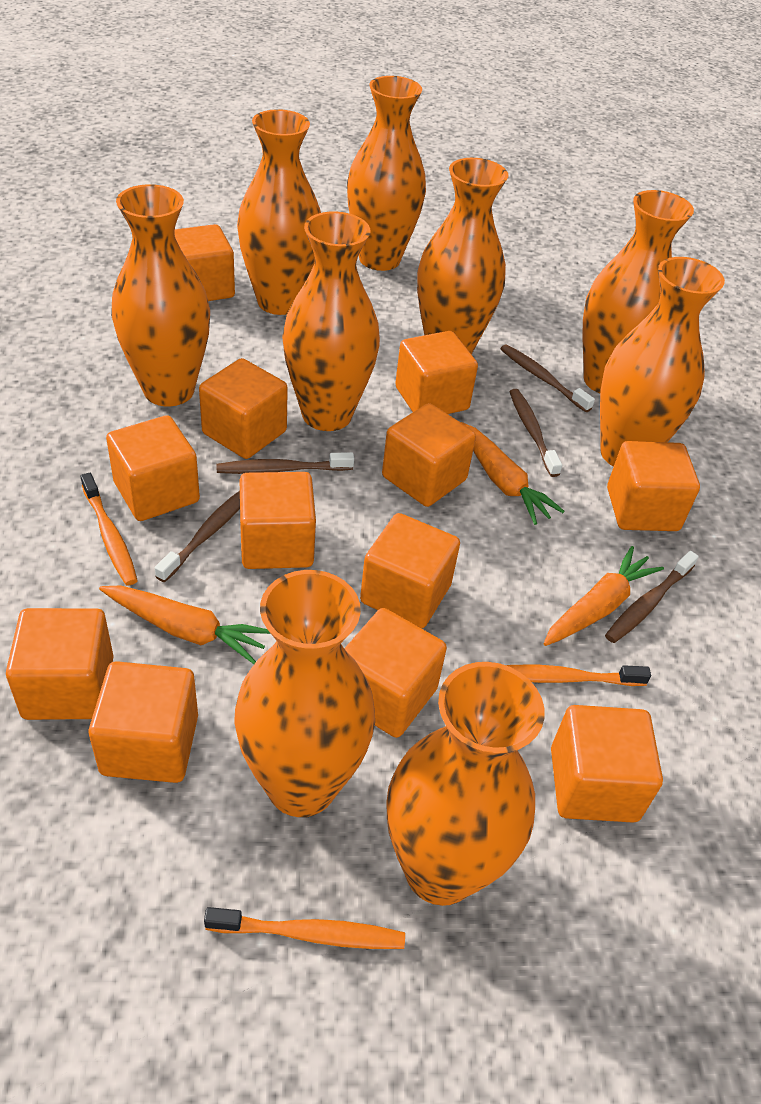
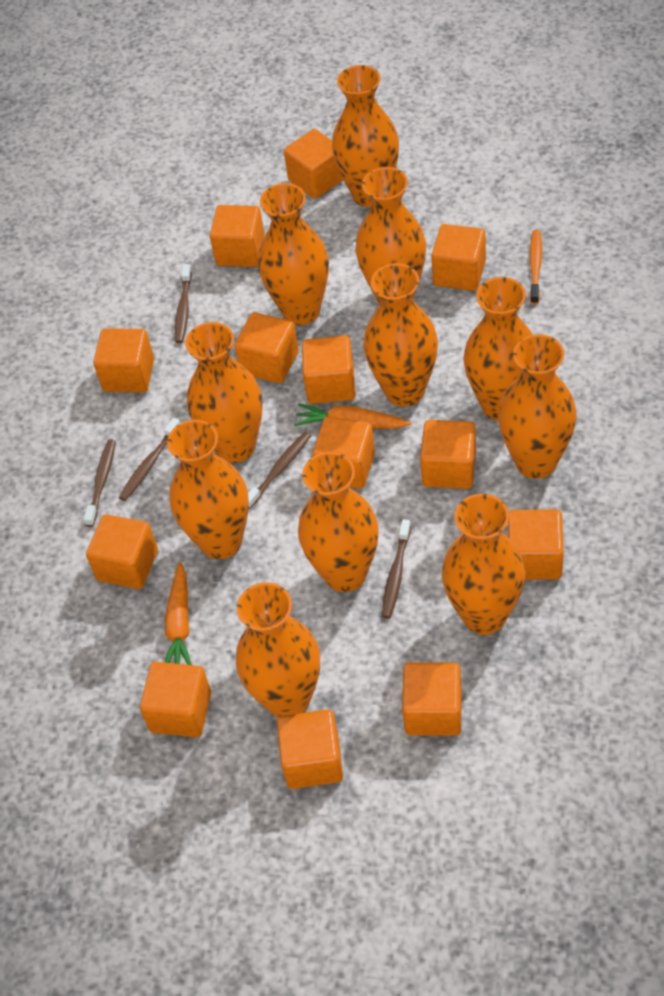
orange carrot: [99,585,271,664] [461,422,564,525] [543,546,664,646] = 3 -> [165,562,192,665] [294,403,411,429] = 2
orange cube: [6,608,114,720] [89,661,198,783] [106,415,200,521] [174,224,235,301] [199,358,288,459] [239,472,316,569] [344,608,447,738] [360,513,460,629] [382,403,476,507] [395,331,478,414] [551,705,663,823] [607,441,700,531] = 12 -> [86,514,158,589] [93,328,154,393] [140,662,211,738] [210,205,265,267] [234,312,299,383] [277,710,343,789] [284,129,343,199] [302,336,355,404] [312,417,375,489] [402,663,462,736] [420,420,476,489] [431,224,486,291] [508,509,564,580] = 13
orange toothbrush: [81,473,138,585] [204,907,405,949] [506,665,651,686] = 3 -> [530,230,542,304] = 1
orange vase: [111,184,210,406] [234,570,375,817] [237,109,321,315] [282,211,380,431] [347,76,426,271] [386,662,545,906] [417,158,508,355] [583,190,694,393] [600,257,725,467] = 9 -> [167,420,249,559] [185,322,262,463] [236,582,320,718] [258,183,329,325] [298,452,379,592] [332,65,399,207] [355,167,426,304] [364,263,438,407] [442,494,525,635] [463,277,533,421] [498,334,577,479] = 11

